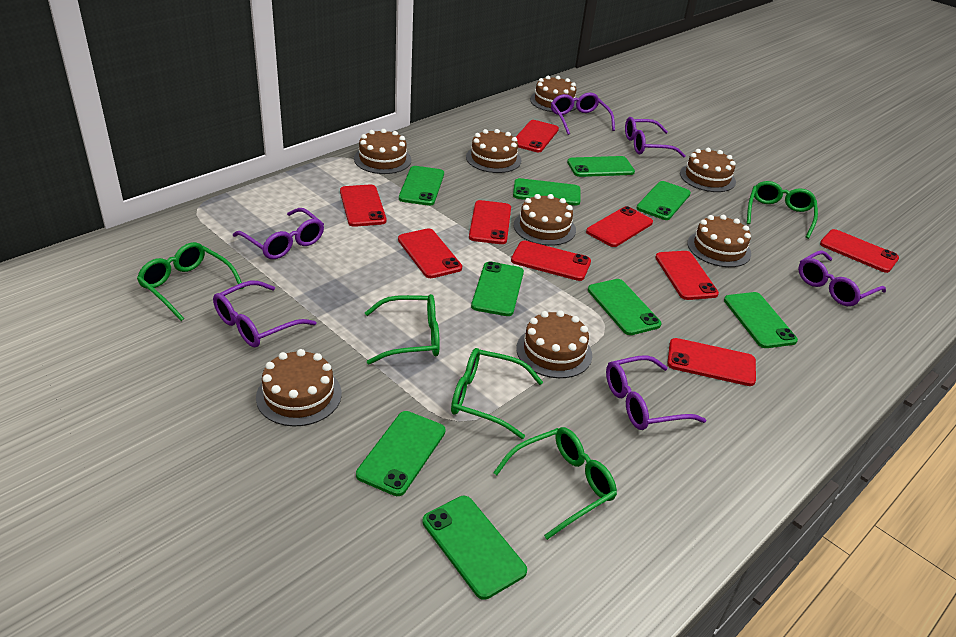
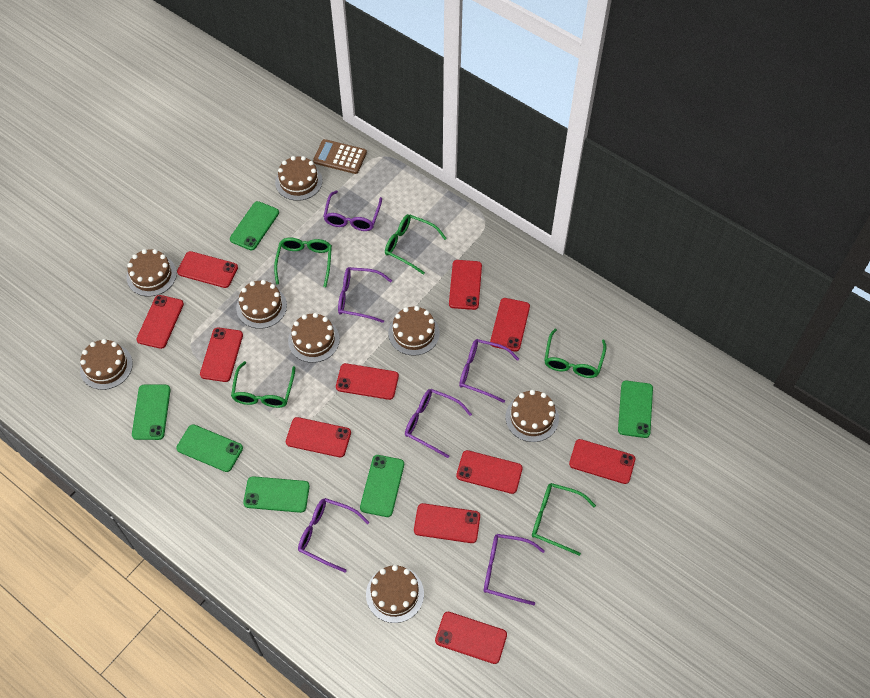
brown calculator: none = 0 -> [313,139,367,174] = 1
green phone: [356,411,446,496] [399,166,444,206] [423,496,527,600] [471,261,524,316] [513,178,581,205] [567,156,635,177] [588,279,662,335] [637,181,691,220] [724,292,798,348] = 9 -> [132,385,171,440] [176,424,243,472] [230,201,279,250] [243,476,310,513] [360,455,404,517] [618,381,653,438] = 6
red phone: [340,184,386,227] [398,228,462,278] [469,200,511,244] [511,241,591,281] [516,120,559,152] [586,206,653,247] [655,251,719,300] [667,338,756,386] [820,229,899,273] = 9 -> [136,295,184,349] [177,251,238,288] [200,327,243,382] [286,417,351,457] [336,363,399,400] [414,503,480,543] [435,612,507,664] [449,260,482,310] [456,450,523,494] [490,298,530,352] [569,439,635,484] = 11

